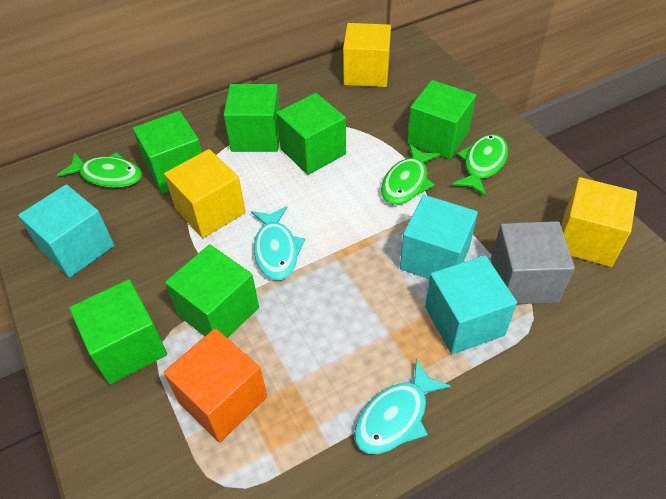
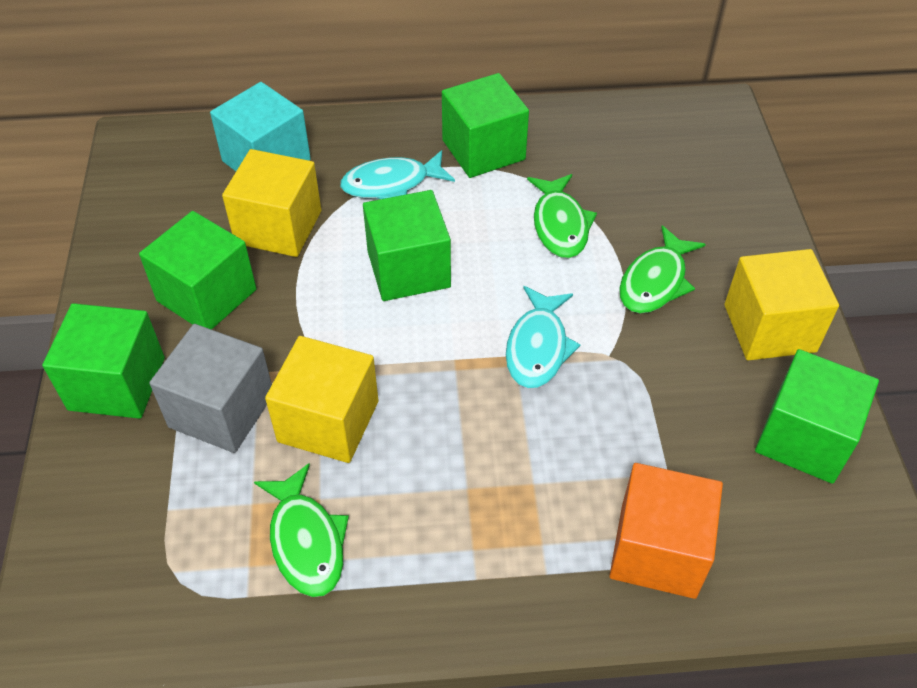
green cube: [69,279,167,384] [133,111,202,193] [165,244,259,338] [224,84,280,152] [276,93,346,175] [407,80,476,159] = 6 -> [42,303,165,419] [139,211,257,330] [363,190,451,301] [442,73,529,178] [755,349,879,484] = 5
turquoise cube: [18,184,114,278] [400,195,478,279] [425,255,517,354] = 3 -> [210,82,311,171] = 1

